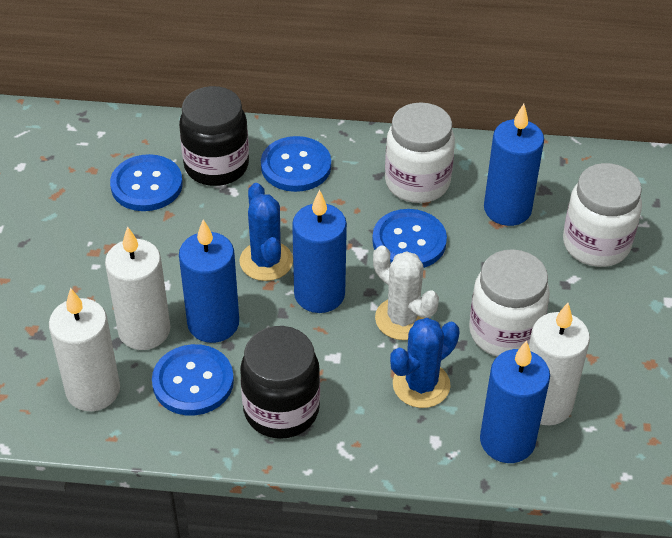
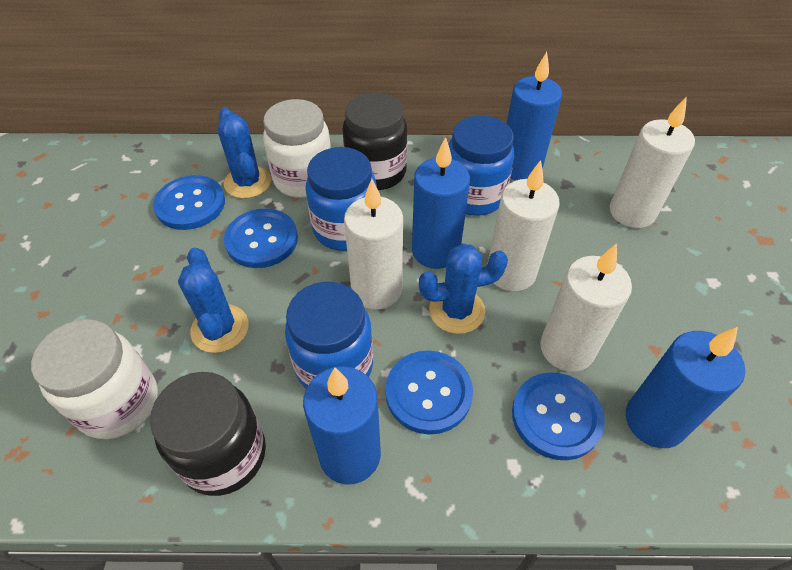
blue cactus: [239,183,293,281] [390,318,460,408] = 2 -> [178,248,249,353] [218,108,271,199] [419,243,508,334] = 3
blue jar: none = 0 -> [285,282,373,389] [305,147,377,251] [448,115,514,216] = 3
white cactus: [373,245,439,340] = 1 -> none = 0
white candle: [49,288,120,411] [105,226,170,350] [529,303,590,425] = 3 -> [344,179,403,310] [487,160,560,292] [540,243,632,372] [610,97,695,228] = 4
white jar: [385,102,455,203] [469,249,550,357] [563,163,642,267] = 3 -> [31,319,158,439] [263,99,331,198] = 2

